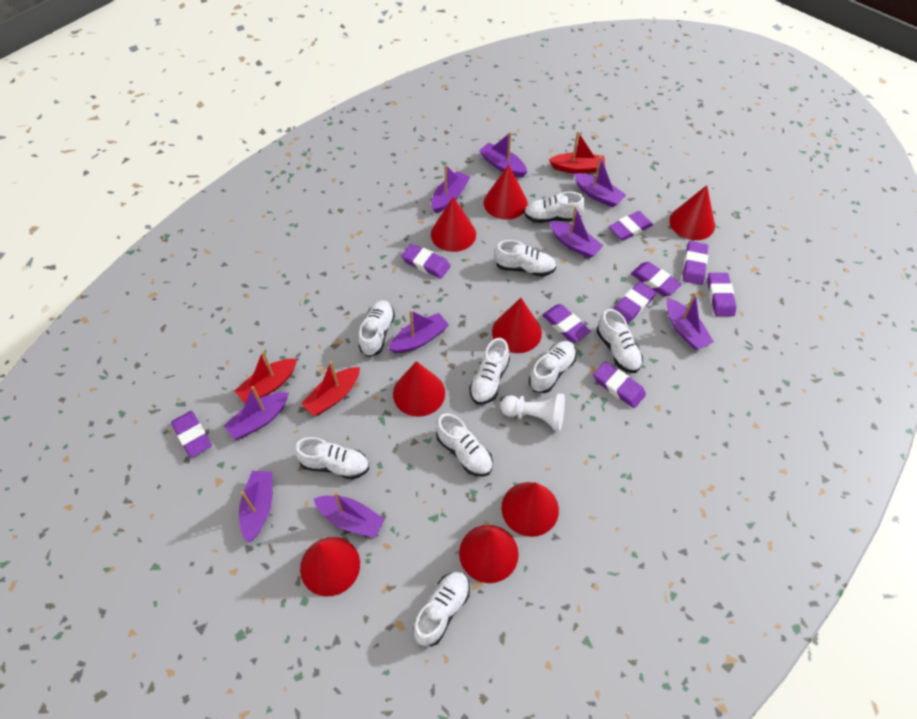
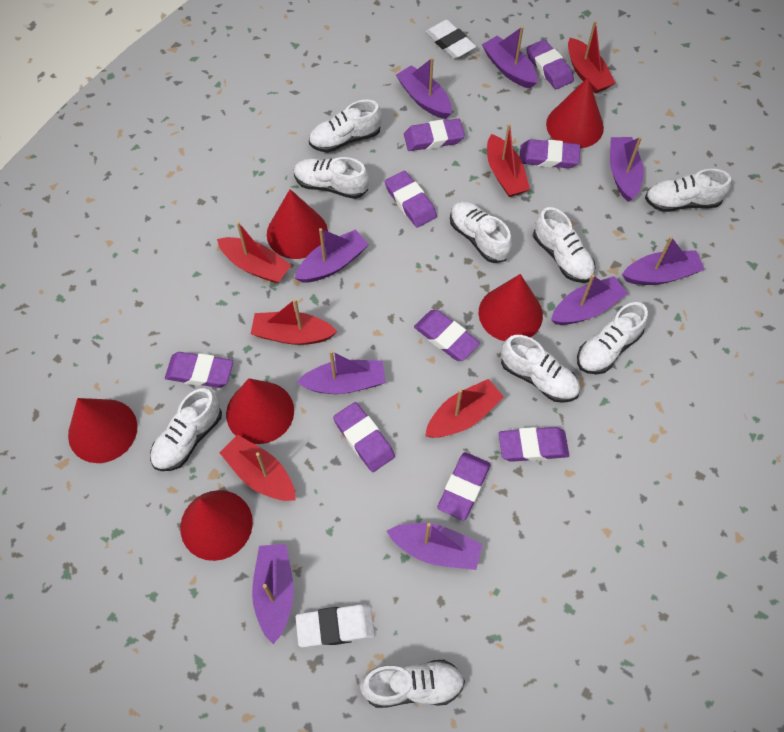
red boat: [235,351,297,403] [301,361,360,416] [549,131,605,173] = 3 -> [217,222,291,284] [220,435,296,501] [251,299,337,345] [425,379,504,438] [487,124,530,197] [568,21,615,93] = 6
red cone: [300,537,360,597] [393,361,445,417] [431,197,476,252] [459,525,519,583] [484,165,528,220] [492,298,542,353] [501,482,559,537] [669,185,715,240] = 8 -> [68,398,137,463] [180,490,253,561] [226,378,294,444] [267,189,328,259] [479,274,543,341] [546,78,604,148] = 6
white eraser: none = 0 -> [296,604,375,648] [426,20,476,59] = 2
white pawn: [501,393,565,431] = 1 -> none = 0

